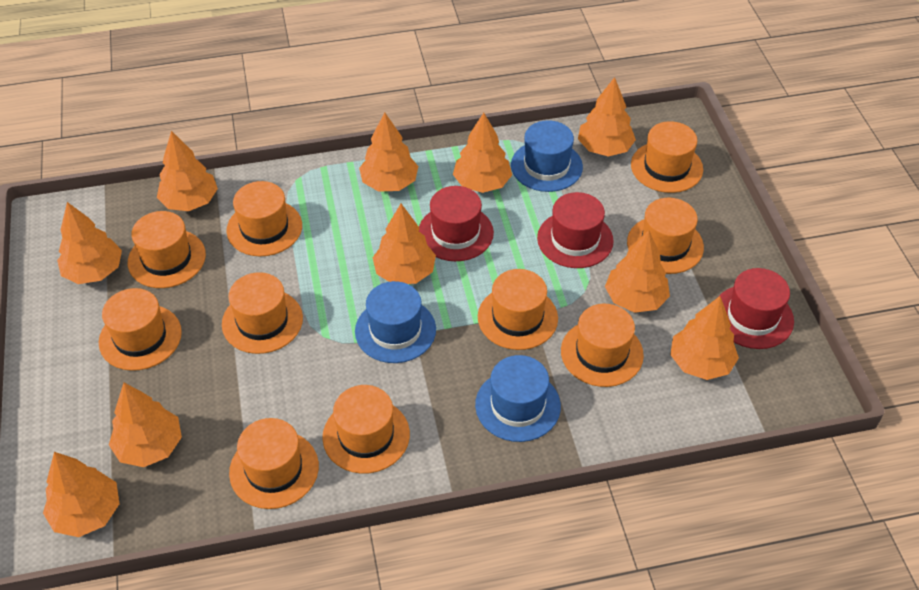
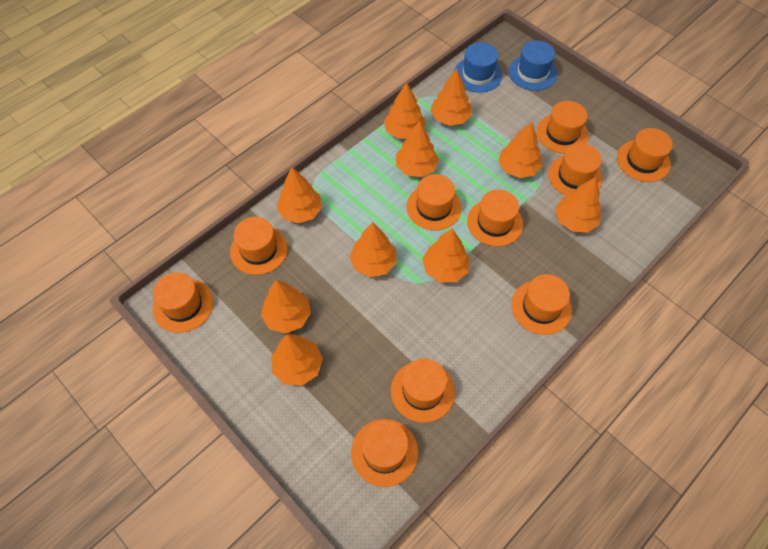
blue hat: [355,281,436,363] [475,355,561,442] [511,120,583,192] = 3 -> [454,42,502,93] [509,40,557,91] = 2
red hat: [419,186,494,261] [537,192,614,268] [718,268,794,349] = 3 -> none = 0

